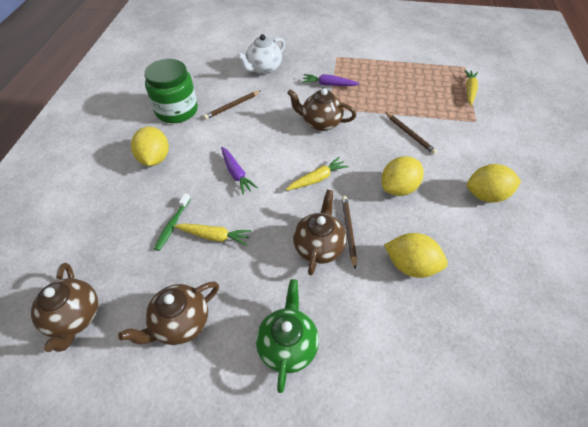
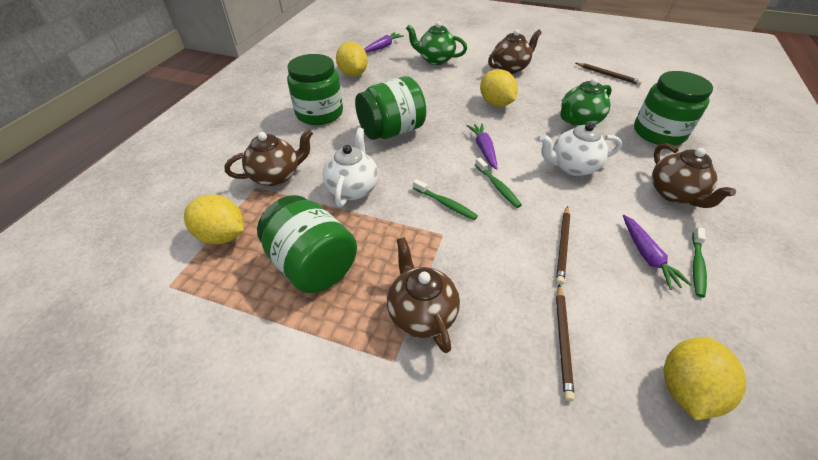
green jar: [144,59,198,123] = 1 -> [257,195,357,293] [287,54,343,125] [355,76,426,140] [634,71,713,146] = 4
green teapot: [256,279,319,393] = 1 -> [406,21,467,65] [560,78,612,127] = 2
green toothbrush: [154,193,190,251] = 1 -> [413,179,478,220] [475,157,522,208] [692,227,707,298] = 3
purple carrot: [221,147,258,195] [302,74,360,86] = 2 -> [364,32,404,52] [467,123,498,170] [623,215,692,290] = 3
white teapot: [237,34,285,74] = 1 -> [323,128,378,207] [540,122,622,176] = 2
yellow carrot: [174,223,251,246] [286,157,349,190] [464,70,478,106] = 3 -> none = 0

